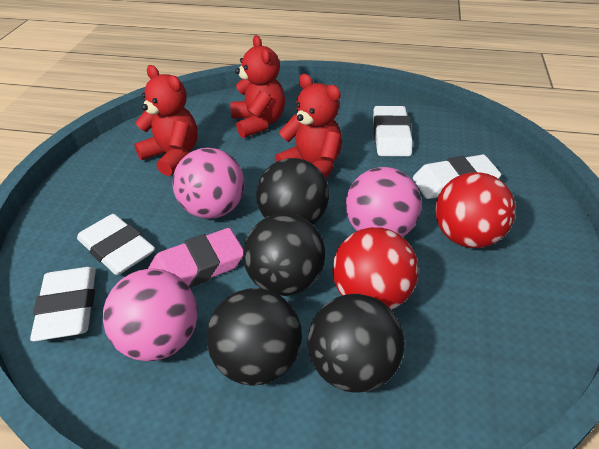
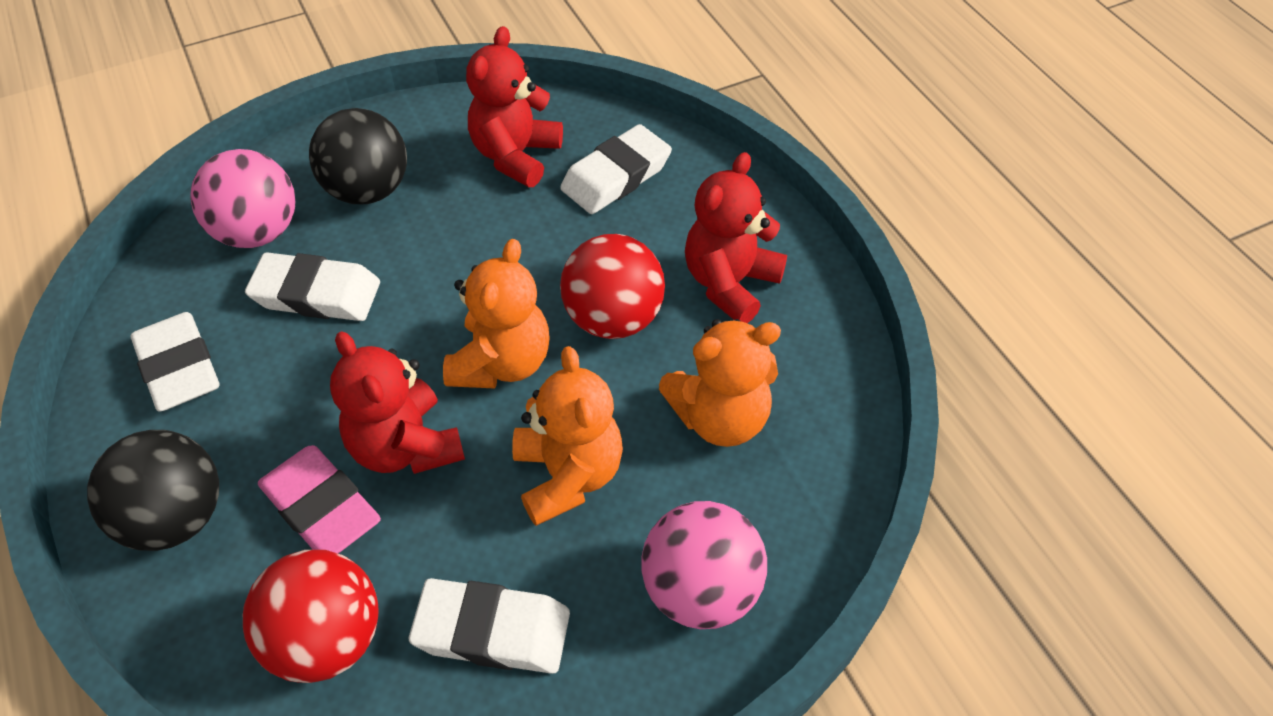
black ball: [206,288,302,386] [243,213,325,296] [256,158,329,225] [308,294,405,393] = 4 -> [87,430,219,551] [309,108,407,204] = 2
orange teddy bear: none = 0 -> [443,239,550,389] [512,346,623,526] [659,319,781,447] = 3
pink ball: [103,268,198,361] [172,148,245,219] [346,167,421,237] = 3 -> [190,149,295,248] [642,501,767,629] = 2

